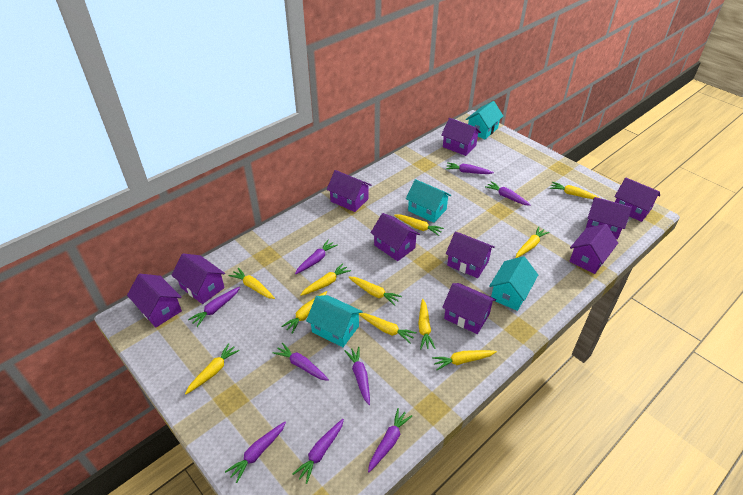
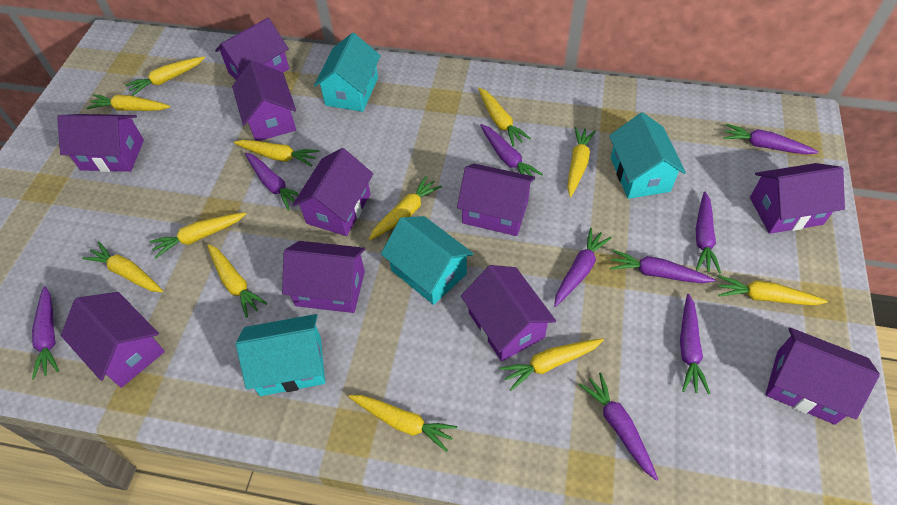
yellow carrot: [185,343,240,394] [229,268,275,299] [281,291,327,334] [300,263,351,296] [348,277,402,306] [359,313,417,343] [394,214,444,236] [418,299,436,349] [432,350,497,370] [515,227,550,258] [550,182,600,199] = 11 -> [82,242,163,292] [87,95,170,111] [125,56,205,96] [149,212,246,258] [207,244,268,318] [234,140,319,166] [349,395,457,452] [369,176,442,240] [478,88,531,147] [500,338,604,391] [567,127,596,197] [718,275,828,305] = 12

